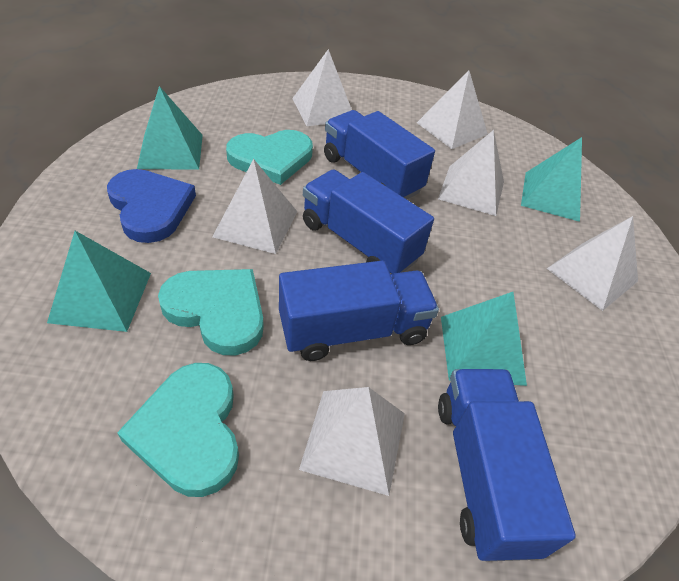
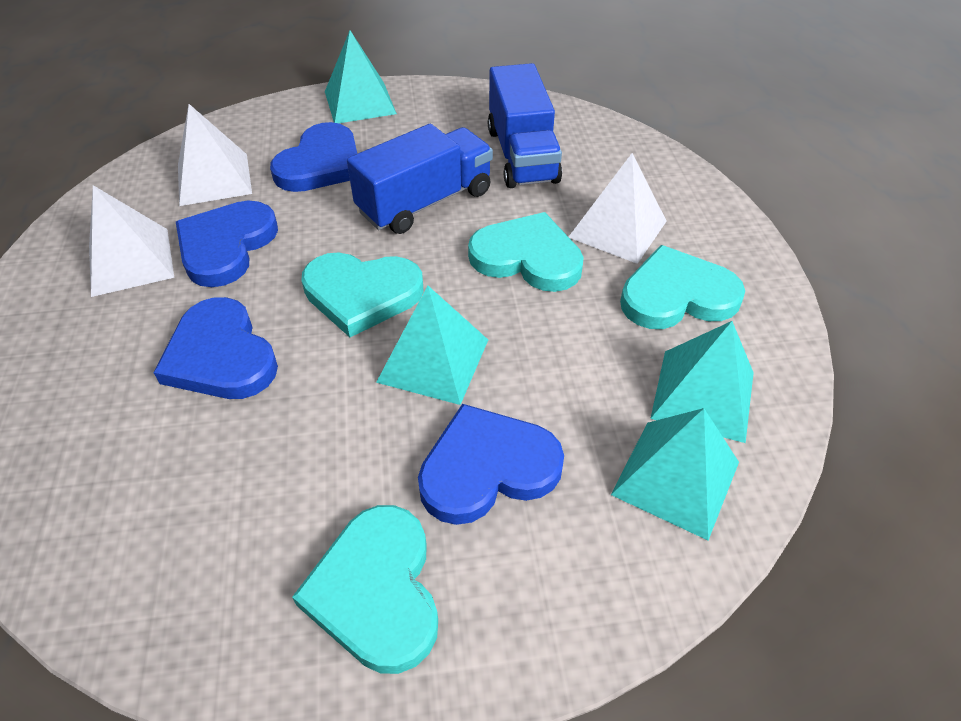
blue heart: [107,169,196,243] = 1 -> [153,297,278,399] [176,200,278,287] [270,122,357,192] [418,404,564,525] = 4
blue truck: [279,261,439,361] [303,169,434,274] [324,110,435,199] [438,369,576,561] = 4 -> [347,124,493,234] [488,63,562,188] = 2
turquoise heart: [117,363,239,497] [158,269,264,356] [226,130,313,185] = 3 -> [292,505,438,674] [301,252,424,337] [468,212,584,292] [620,245,745,329] = 4
white pyramid: [212,159,297,254] [292,49,352,126] [299,387,405,496] [417,70,488,149] [438,130,504,216] [547,216,638,311] = 6 -> [89,185,174,297] [178,104,252,206] [569,153,667,264] = 3

